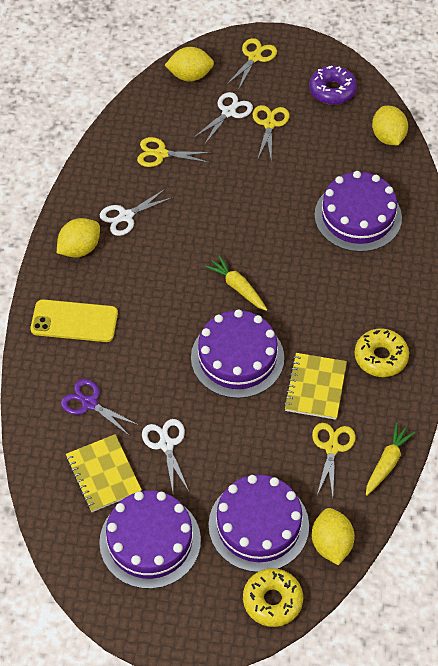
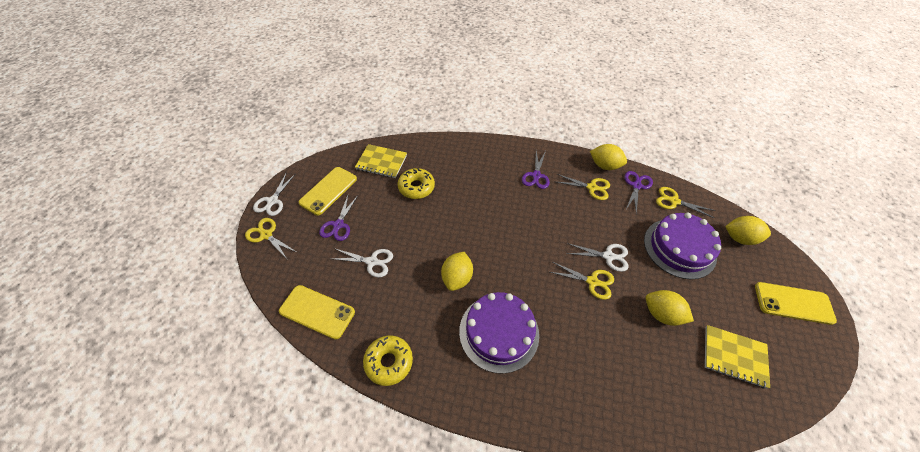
purple cake: [99,490,201,589] [191,310,284,398] [209,475,309,572] [314,171,402,252] = 4 -> [459,292,539,374] [644,213,721,279] = 2
purple donut: [309,66,357,105] = 1 -> none = 0
purple scissors: [61,379,139,436] = 1 -> [319,193,358,241] [522,151,550,189] [624,171,653,214] = 3
yellow carrot: [205,255,267,311] [366,423,415,496] = 2 -> none = 0
yellow phone: [30,299,118,342] = 1 -> [279,285,355,340] [299,167,357,215] [755,282,837,325] = 3

